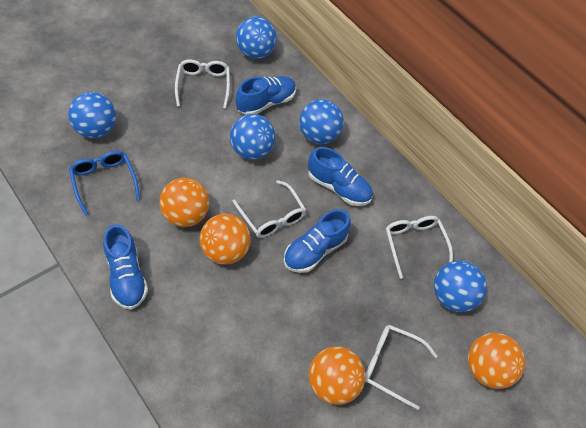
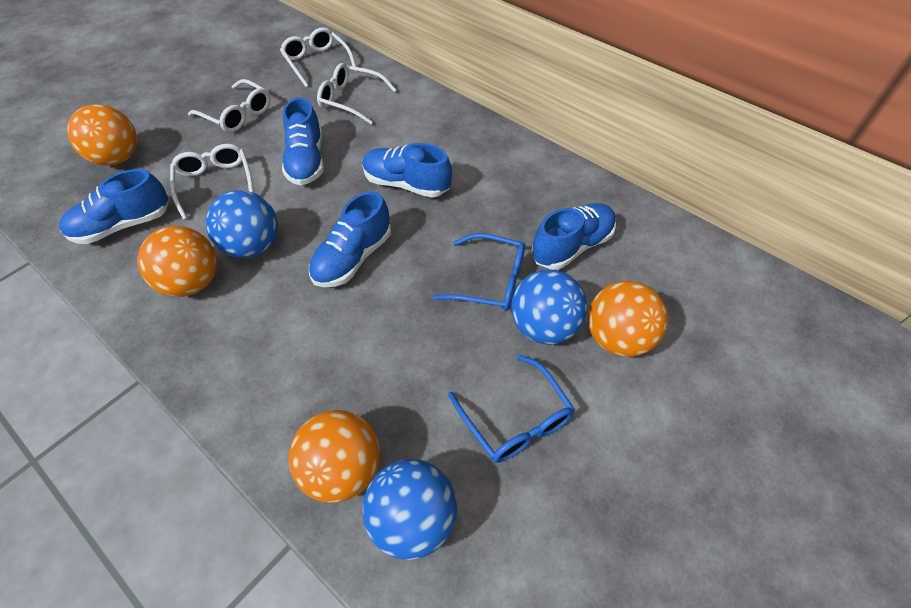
blue ball: [68,92,116,138] [230,114,276,160] [236,17,277,59] [299,99,344,144] [434,260,487,312] = 5 -> [206,190,278,258] [362,459,457,560] [511,270,588,345] = 3
blue glasses: [69,151,140,216] = 1 -> [433,233,525,311] [448,355,575,463] = 2
blue shoe: [103,224,148,310] [235,76,296,115] [284,209,351,273] [308,147,373,206] = 4 -> [59,169,169,244] [282,97,324,185] [309,191,391,287] [363,143,452,198] [531,203,616,270] = 5

